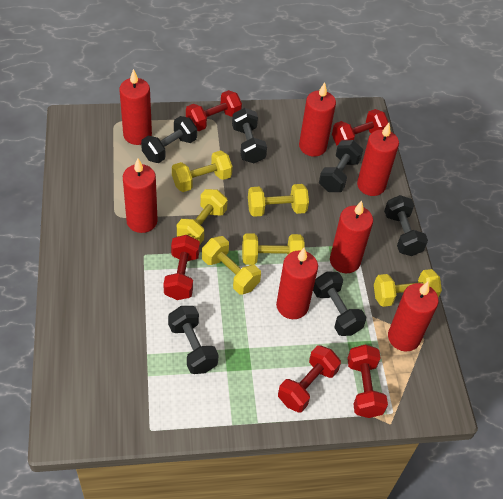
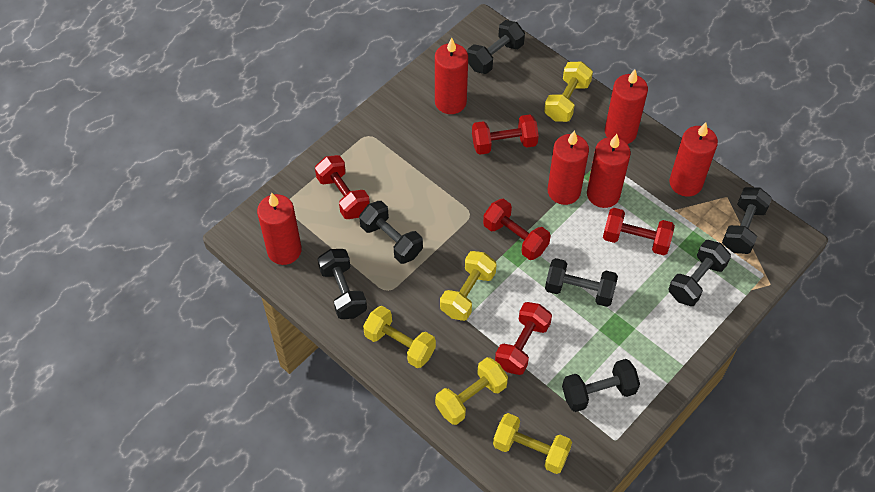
black dumbbell: [141,116,197,163] [168,306,219,374] [232,108,267,163] [313,271,366,336] [319,140,363,192] [384,195,428,256] = 6 -> [318,249,367,319] [359,201,423,264] [467,20,525,74] [545,258,618,307] [562,359,640,412] [669,240,731,306] [722,187,772,254] = 7
red candle: [119,69,152,145] [123,158,158,233] [276,247,318,319] [299,82,336,157] [330,201,373,273] [357,123,399,196] [388,282,439,351] = 7 -> [257,193,302,265] [435,38,468,114] [548,130,589,205] [587,134,631,208] [605,69,648,144] [670,122,718,197] = 6
yellow dumbbell: [172,151,233,192] [177,189,228,244] [202,236,261,295] [242,233,305,265] [248,184,309,217] [374,269,442,307] = 6 -> [363,306,436,368] [435,357,508,425] [440,251,497,321] [493,413,572,474] [544,62,593,122] = 5

